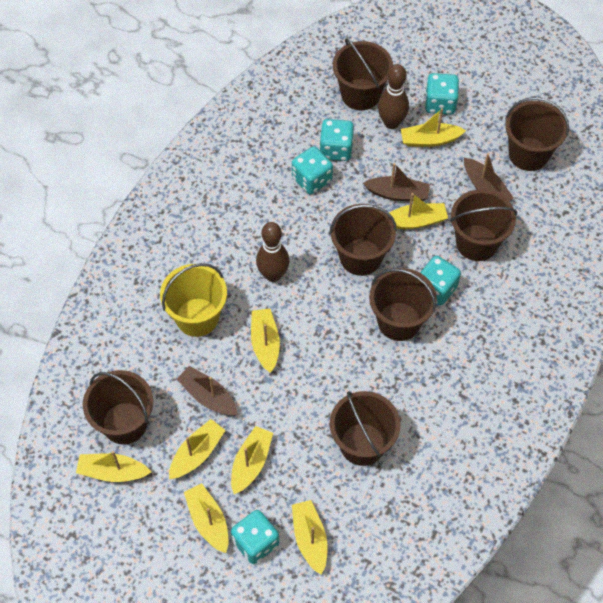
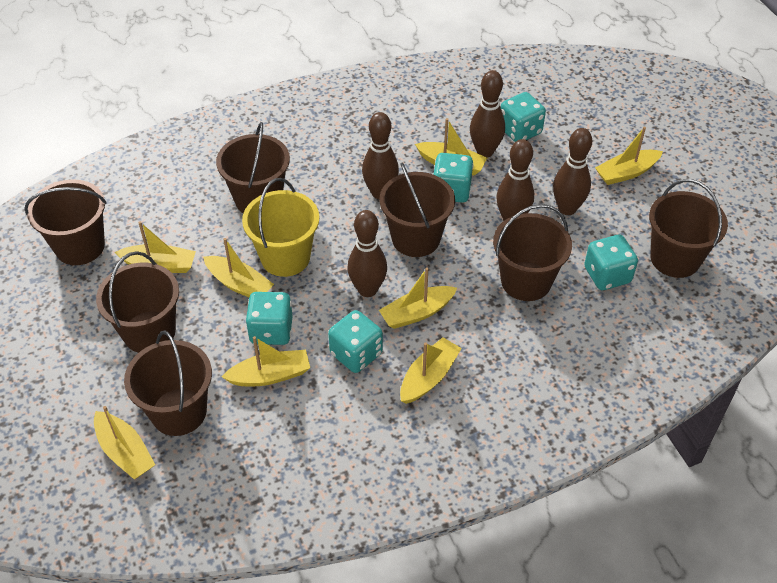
brown boat: [177,366,238,416] [363,163,430,201] [464,153,514,201] = 3 -> none = 0
brown bowling pin: [256,222,289,282] [378,64,409,129] = 2 -> [347,210,387,297] [362,112,399,199] [470,71,505,157] [496,139,534,221] [553,128,592,215] = 5

